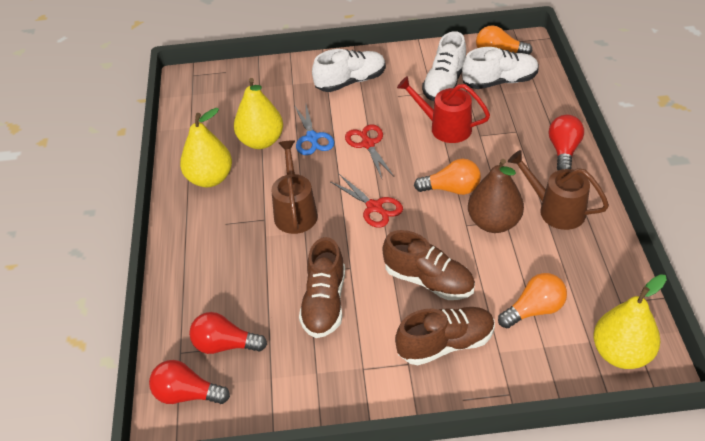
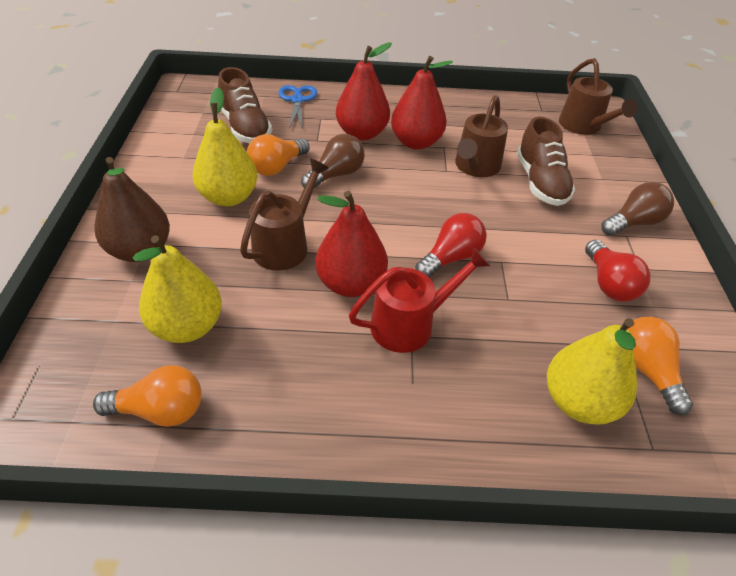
brown light bulb: none = 0 -> [301,134,365,188] [601,182,674,236] = 2
brown shoe: [299,237,345,338] [382,230,475,300] [395,307,495,365] = 3 -> [218,67,272,143] [517,117,575,206] = 2
brown watering can: [271,140,318,234] [508,150,609,230] = 2 -> [240,158,329,271] [455,95,508,177] [559,58,637,135] = 3
red light bulb: [149,360,230,404] [189,312,267,354] [549,115,584,170] = 3 -> [415,213,487,278] [585,240,651,301] = 2
red pear: none = 0 -> [316,191,388,297] [336,42,392,140] [391,56,453,150] = 3
red scissors: [330,174,403,228] [345,125,394,179] = 2 -> none = 0
white shoe: [312,49,386,92] [422,31,466,101] [462,47,539,89] = 3 -> none = 0

